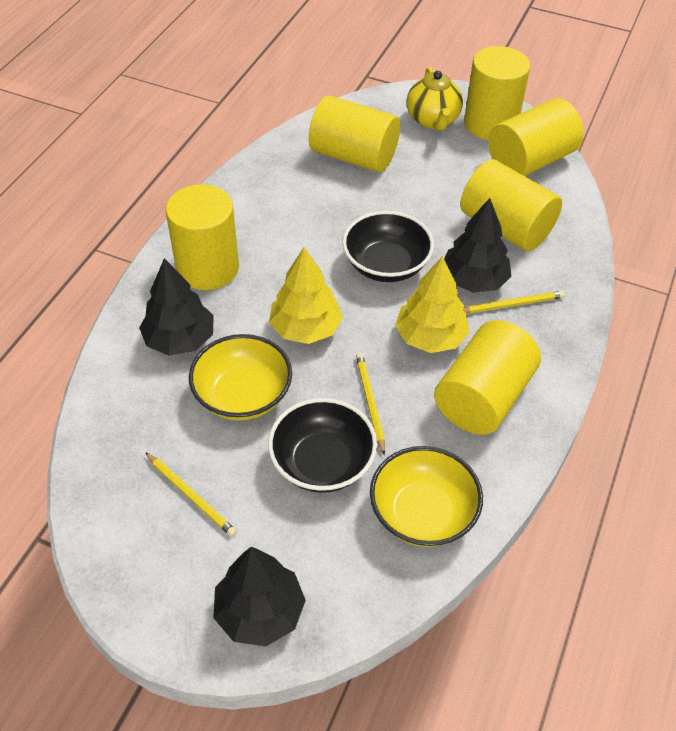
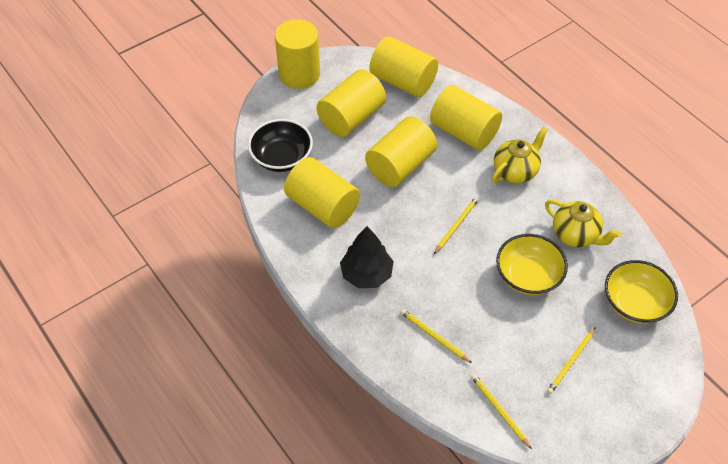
black bowl: [268,398,377,493] [342,211,434,282] = 2 -> [248,119,313,172] = 1
black tree: [139,258,214,356] [213,547,306,646] [444,198,512,293] = 3 -> [340,226,394,288] = 1
yellow pencil: [145,452,237,537] [356,353,385,455] [463,291,565,313] = 3 -> [400,309,472,363] [434,197,479,254] [471,374,532,449] [547,327,596,394] = 4
yellow teapot: [406,67,463,131] = 1 -> [492,127,548,183] [545,199,621,248] = 2
yellow tree: [269,247,343,344] [395,256,470,353] = 2 -> none = 0

